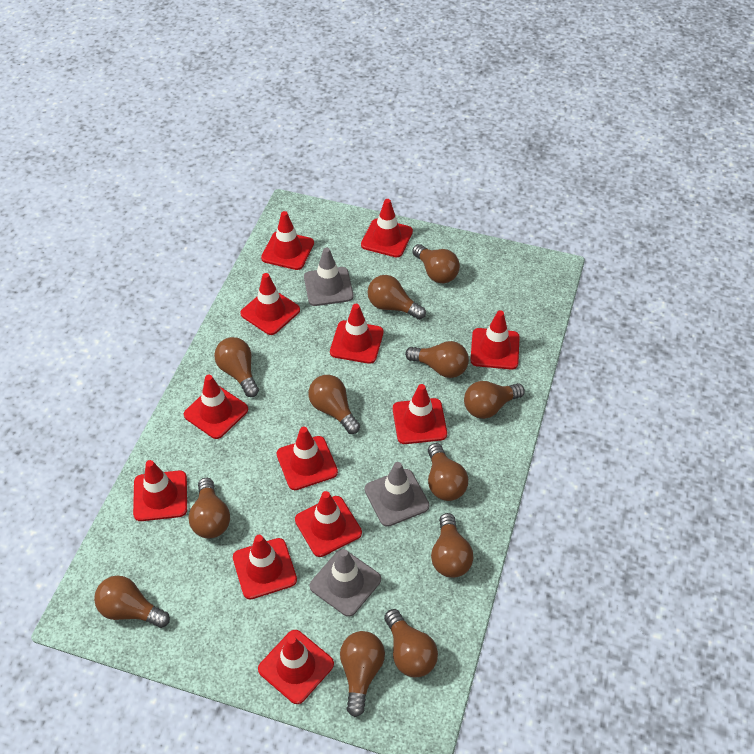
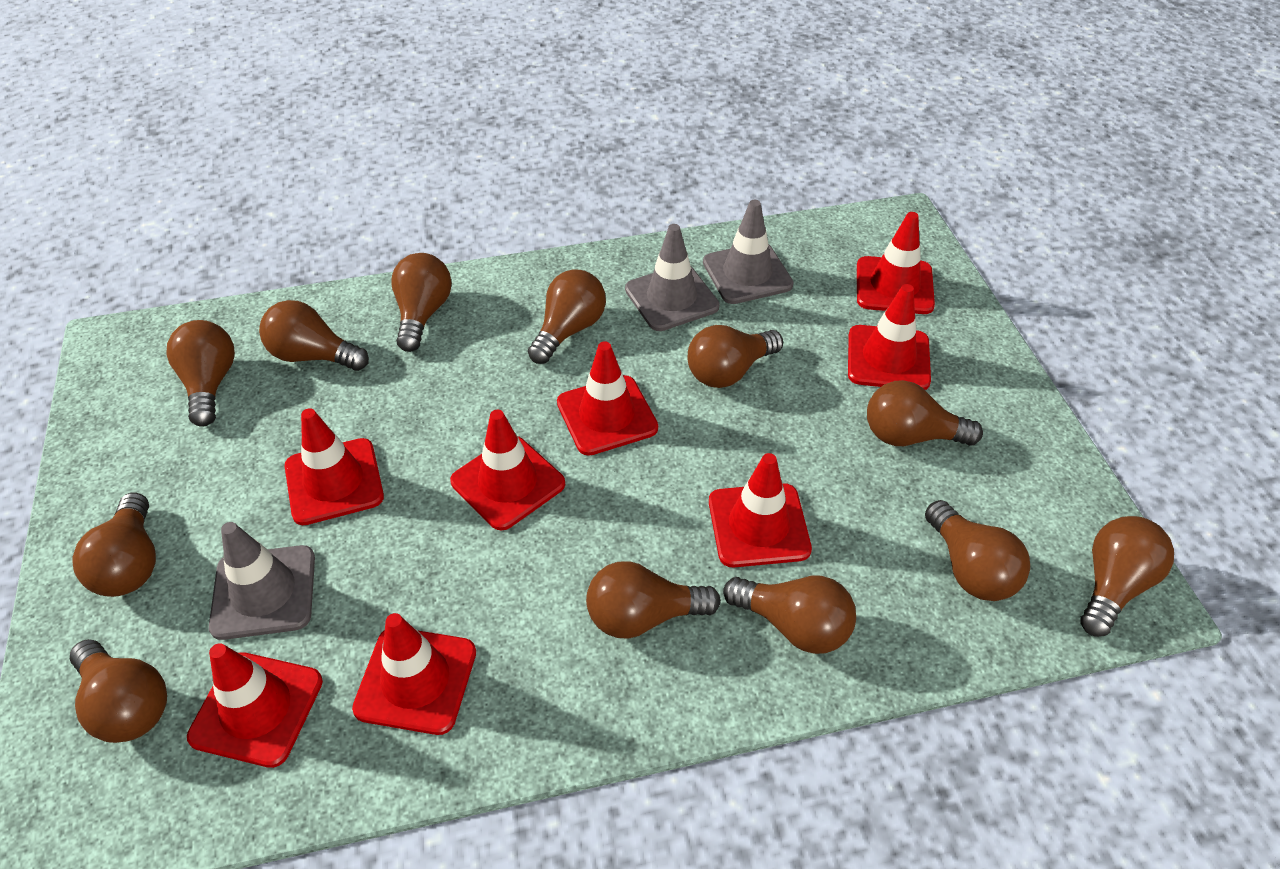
red traffic cone: [133,460,187,521] [184,375,248,439] [233,535,297,599] [240,273,300,335] [258,630,334,704] [261,211,314,270] [277,427,338,490] [295,491,362,557] [330,304,384,364] [361,199,413,257] [393,384,447,444] [470,310,520,369] = 12 -> [187,643,323,768] [285,408,384,525] [352,613,476,735] [450,410,565,530] [557,341,658,456] [709,453,812,567] [848,284,931,390] [857,212,935,314] = 8

